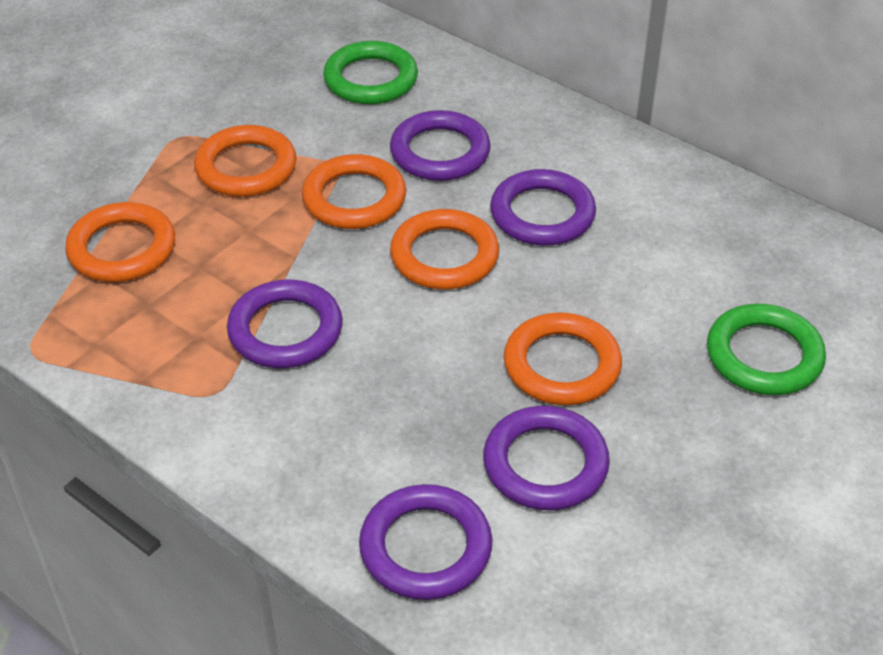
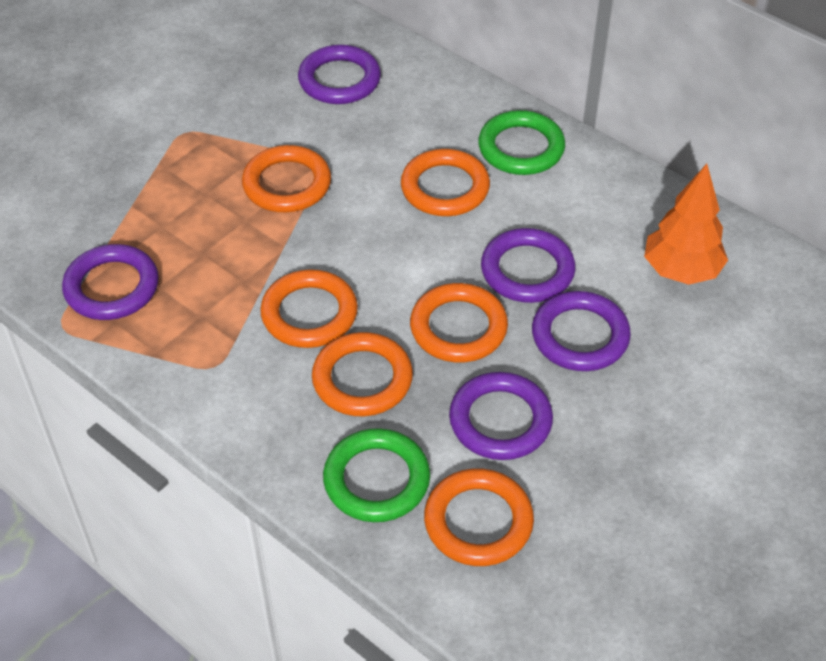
orange ring: [65,202,175,282] [194,125,297,197] [302,154,406,229] [390,209,499,290] [504,312,622,405] = 5 -> [242,145,331,212] [260,269,358,348] [312,332,413,416] [401,149,490,216] [410,283,508,362] [424,468,534,566] = 6
orange tree: none = 0 -> [644,164,728,285] = 1

